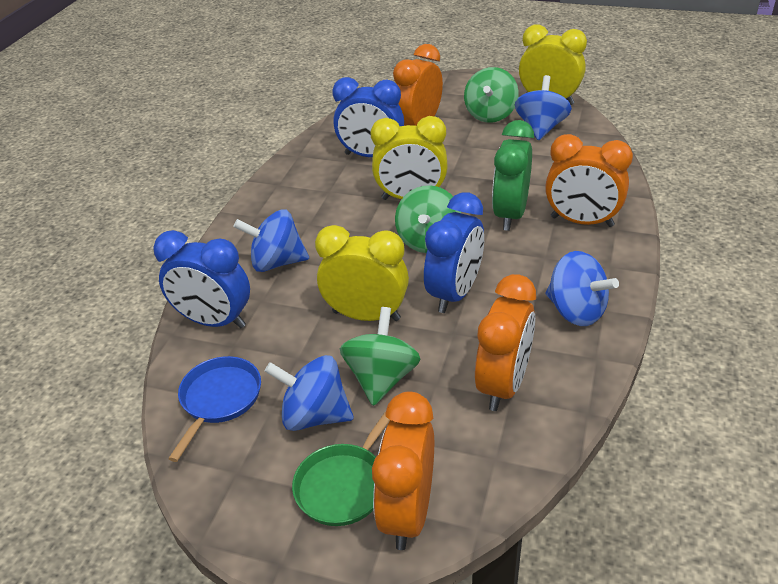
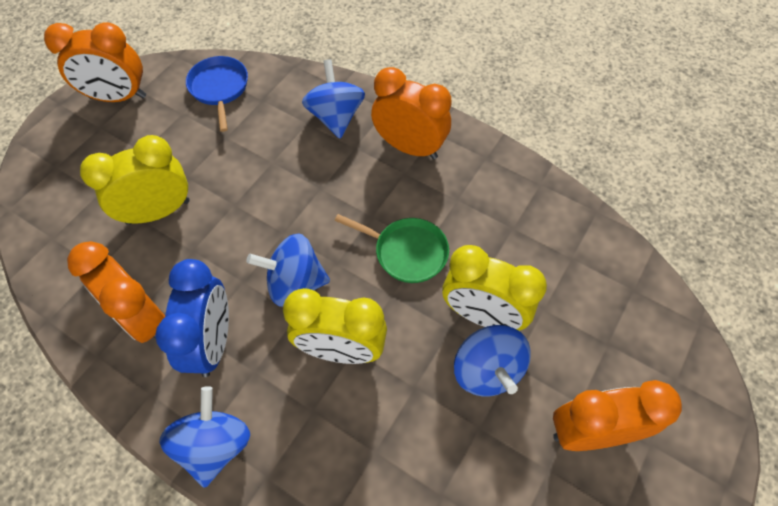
blue clock: [153,230,250,328] [332,77,404,157] [424,192,484,313] = 3 -> [155,259,229,377] = 1
green clock: [492,120,534,231] = 1 -> none = 0
green spinning top: [340,307,420,406] [395,185,461,253] [464,67,519,123] = 3 -> none = 0

